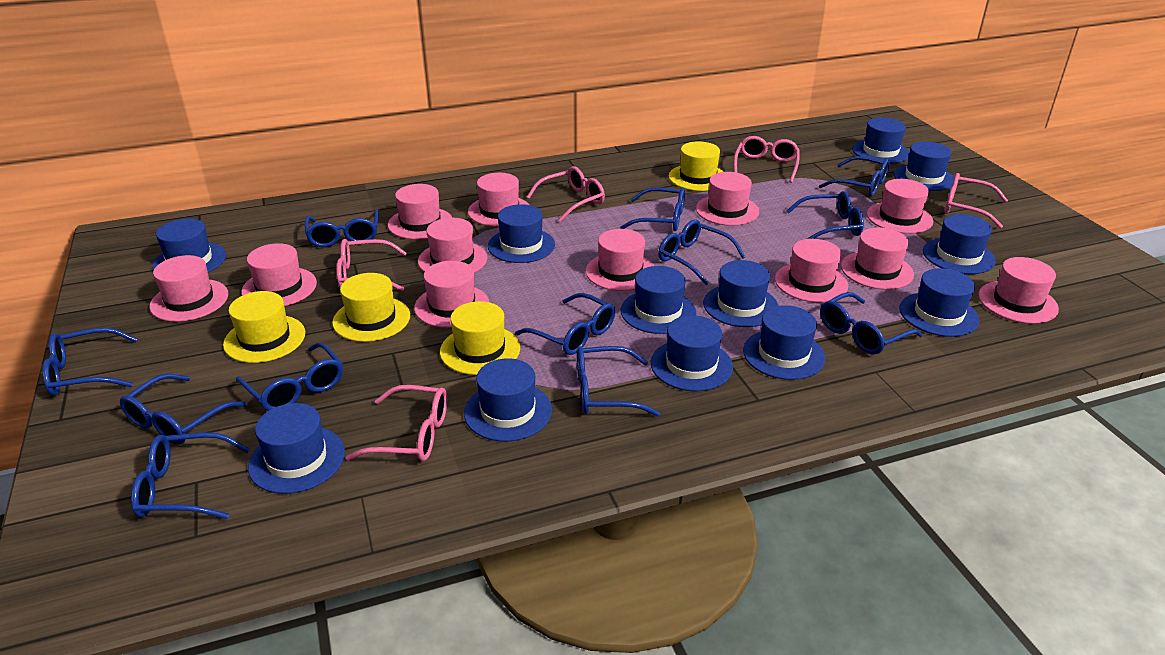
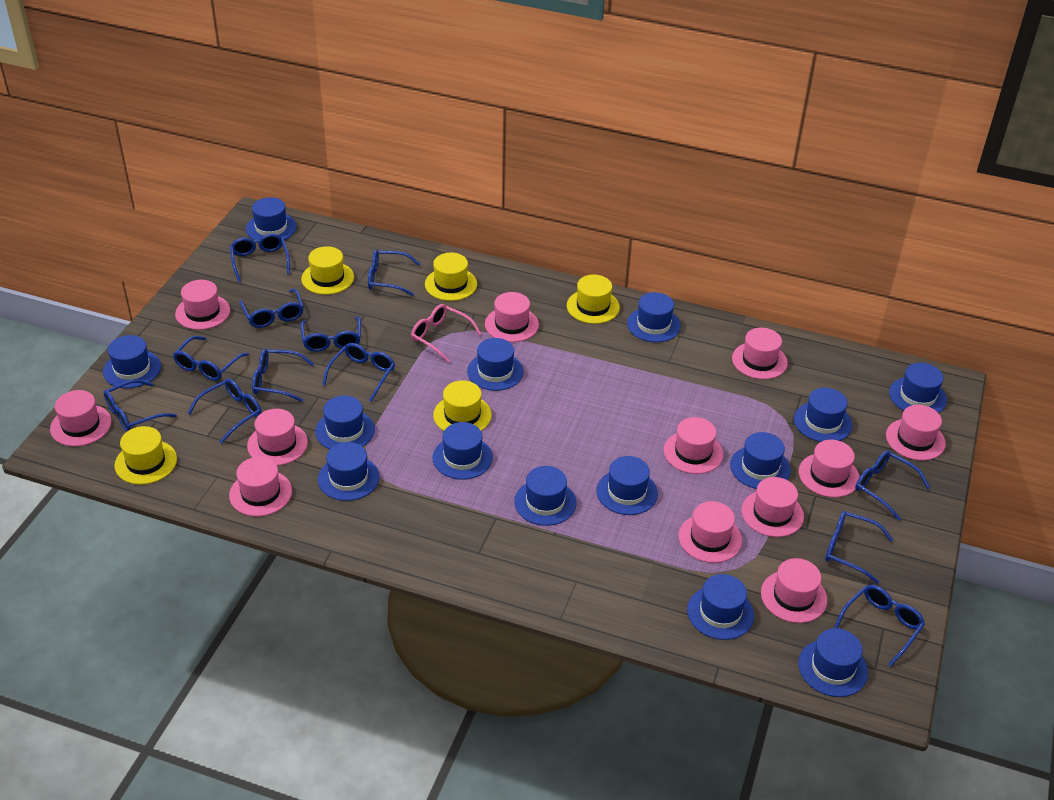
blue hat: [152,219,226,273] [248,403,345,494] [464,358,552,441] [488,204,555,263] [621,266,696,334] [651,315,733,391] [703,260,778,327] [743,305,825,380] [852,117,910,164] [894,141,954,191] [900,268,980,337] [923,214,996,274] = 12 -> [103,335,161,388] [246,197,297,240] [315,395,375,449] [318,442,380,501] [432,422,493,480] [467,338,524,391] [514,466,576,526] [596,456,658,515] [627,292,681,342] [687,574,754,640] [730,432,791,489] [794,388,853,442] [798,628,868,697] [889,363,947,413] = 14
pink glasses: [336,239,407,291] [346,385,447,461] [527,166,605,222] [734,136,800,183] [945,173,1008,228] = 5 -> [411,304,481,363] = 1
yellow hat: [223,291,305,363] [332,273,410,342] [440,301,520,375] [669,141,724,191] = 4 -> [114,426,177,485] [301,246,354,295] [425,253,477,301] [433,380,492,431] [567,274,620,324] = 5

